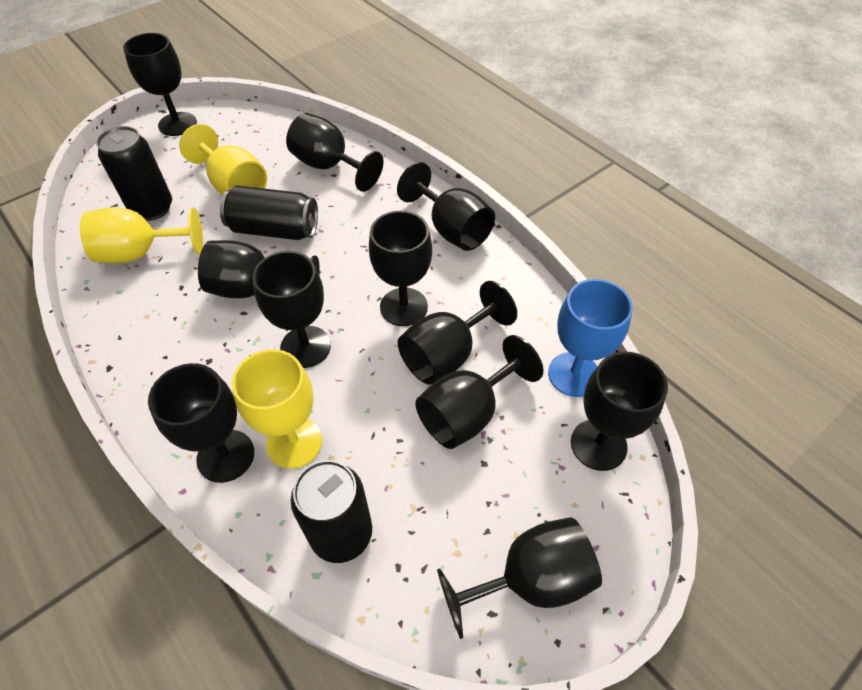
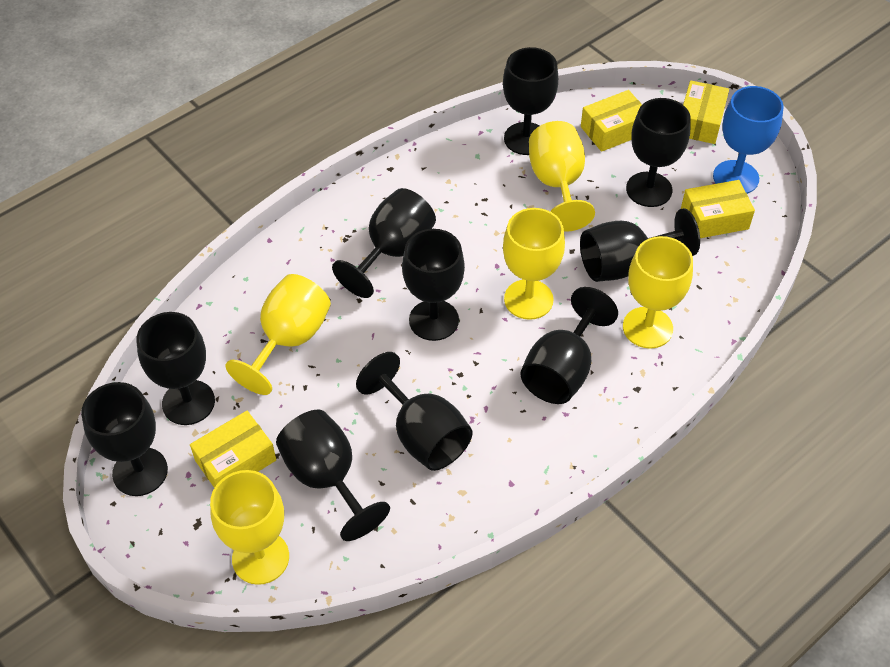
black can: [96,126,172,221] [220,186,318,240] [291,460,372,563] = 3 -> none = 0
black goblet: [123,33,197,136] [148,363,254,483] [198,240,320,298] [253,251,331,368] [286,113,383,192] [369,211,432,326] [397,162,495,251] [398,281,517,385] [415,335,543,449] [437,517,602,639] [571,352,668,471] = 11 -> [81,382,168,496] [136,312,215,425] [276,409,390,541] [332,188,436,298] [356,352,473,471] [402,229,465,341] [503,47,558,155] [520,287,618,404] [580,208,700,282] [626,98,691,207] = 10
yellow box: none = 0 -> [190,411,276,488] [581,90,642,152] [681,180,755,238] [683,80,729,144] = 4
yellow goblet: [80,207,203,263] [179,124,267,195] [232,349,322,469] = 3 -> [210,470,289,585] [225,274,331,395] [503,208,565,320] [529,121,595,232] [623,236,693,349] = 5

